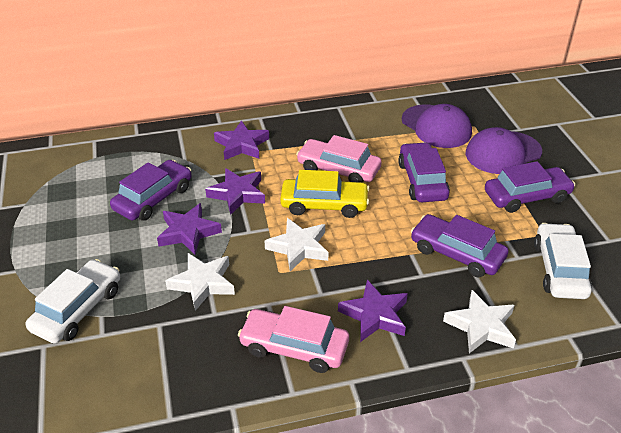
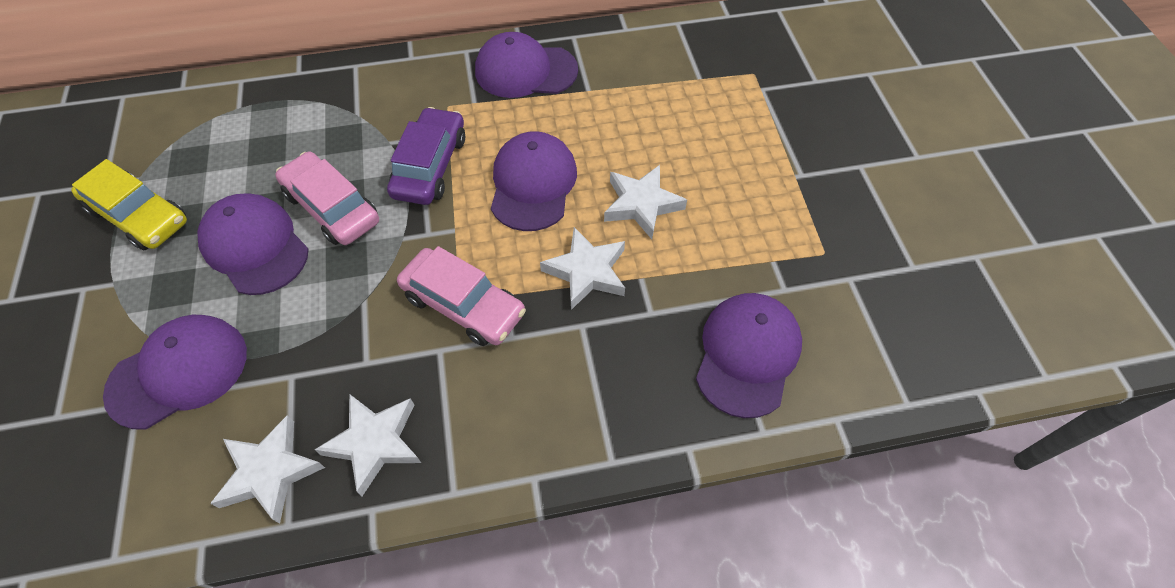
purple cap: [402,104,472,148] [466,127,542,174] = 2 -> [103,315,247,429] [197,194,309,295] [475,32,578,98] [491,131,577,231] [696,293,802,418] = 5
purple car: [110,160,192,221] [398,142,450,202] [411,214,509,277] [485,161,575,213] = 4 -> [387,107,465,205] = 1
purple star: [157,203,222,255] [205,168,265,215] [214,120,269,160] [338,280,408,342] = 4 -> none = 0
white car: [26,259,120,344] [534,223,592,299] = 2 -> none = 0
white star: [165,253,235,311] [265,218,328,271] [443,290,516,353] = 3 -> [210,415,325,524] [315,394,421,496] [540,227,625,310] [604,165,687,239] = 4

